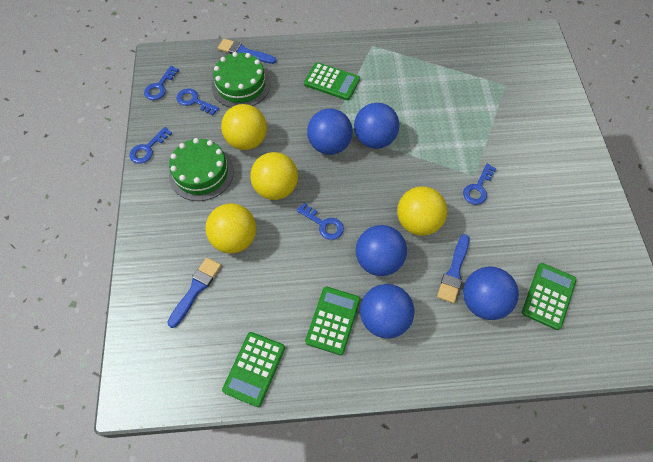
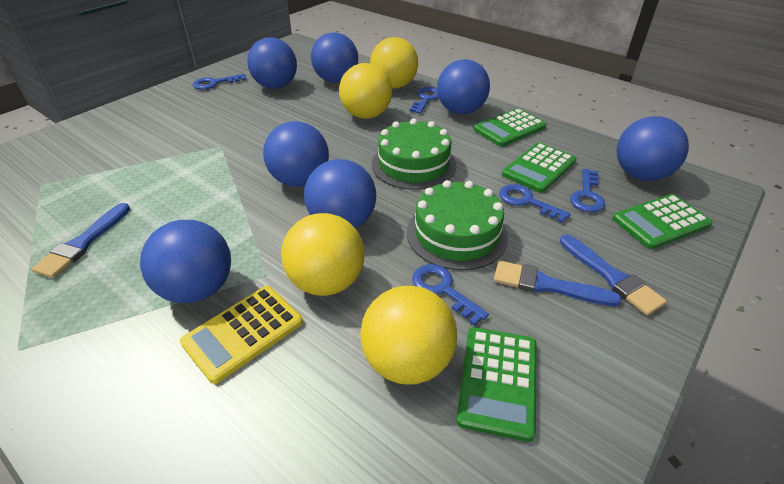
blue ball: [307,108,353,155] [354,103,399,149] [356,225,407,276] [360,284,414,339] [463,267,519,320] = 5 -> [140,220,231,303] [247,37,297,89] [263,121,329,187] [304,159,376,228] [311,32,358,83] [437,59,490,114] [616,116,689,181] = 7
yellow calculator: none = 0 -> [180,286,303,384] = 1

